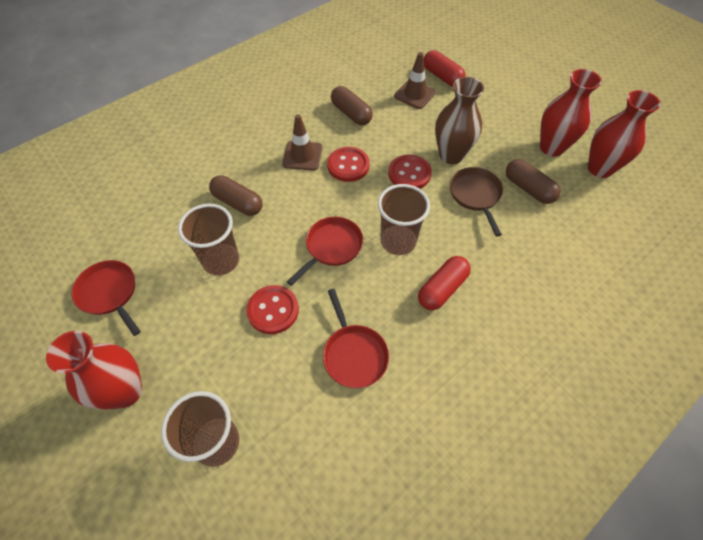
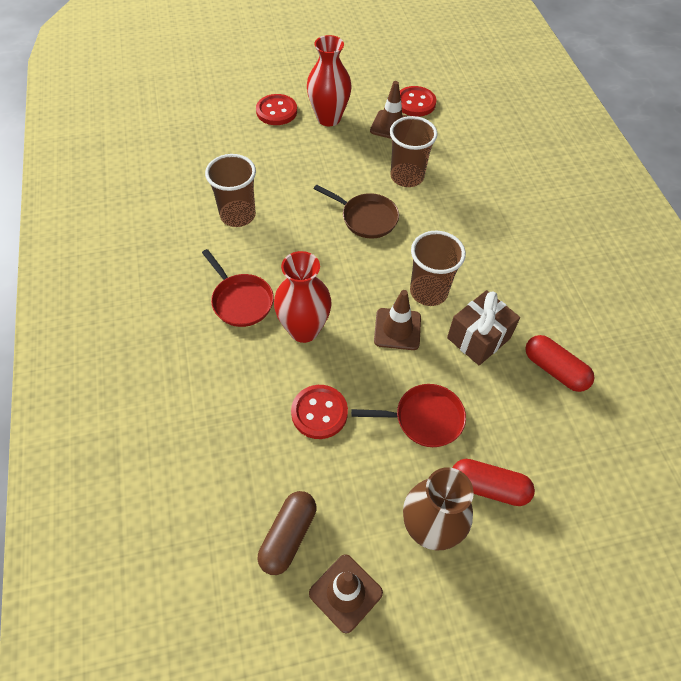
brown capsule: [209,175,263,216] [331,86,373,125] [506,159,561,204] = 3 -> [258,491,316,575] = 1
brown gift: none = 0 -> [447,290,520,365] = 1
brown traffic cone: [282,115,322,171] [394,52,436,109] = 2 -> [309,554,383,634] [370,81,407,139] [374,290,421,350] = 3
red pan: [72,260,141,336] [287,217,363,286] [323,289,389,388] = 3 -> [202,249,274,327] [351,384,466,447] = 2
red vase: [46,331,142,410] [540,69,602,157] [588,90,661,178] = 3 -> [274,251,332,343] [307,35,352,126] = 2

